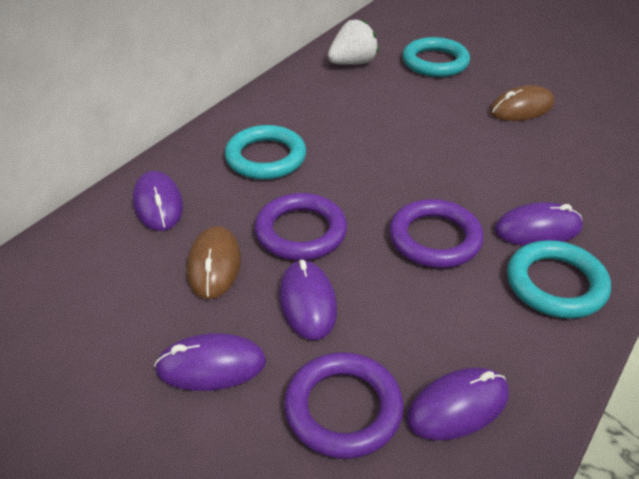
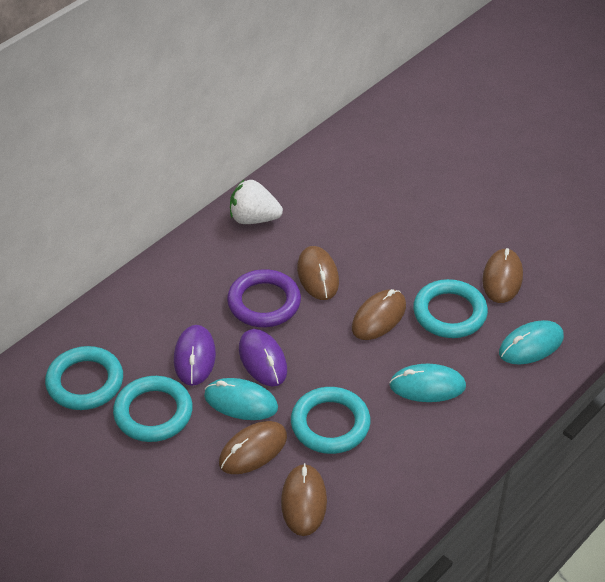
brown mouse: [187,226,241,299] [490,85,554,121] = 2 -> [219,421,287,474] [281,463,327,536] [297,246,339,300] [352,289,406,340] [482,248,523,303] = 5
purple mouse: [133,171,183,231] [154,333,266,391] [279,260,337,340] [407,367,509,440] [494,202,583,246] = 5 -> [174,325,216,386] [239,329,287,387] = 2
purple ring: [254,193,347,260] [284,352,404,459] [389,199,484,268] = 3 -> [227,269,301,327] = 1
turquoise mouse: none = 0 -> [204,378,278,420] [389,364,466,402] [499,320,564,365] = 3
turquoise ring: [225,125,306,180] [402,37,470,77] [507,240,611,319] = 3 -> [45,346,123,410] [113,376,193,442] [291,387,371,454] [413,279,488,338] = 4

